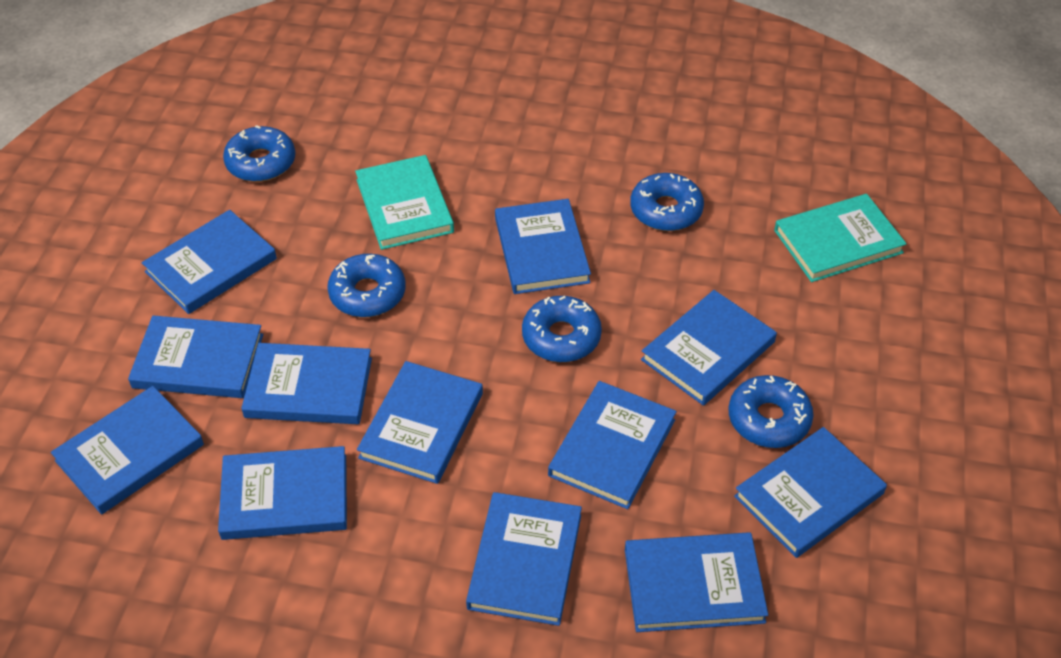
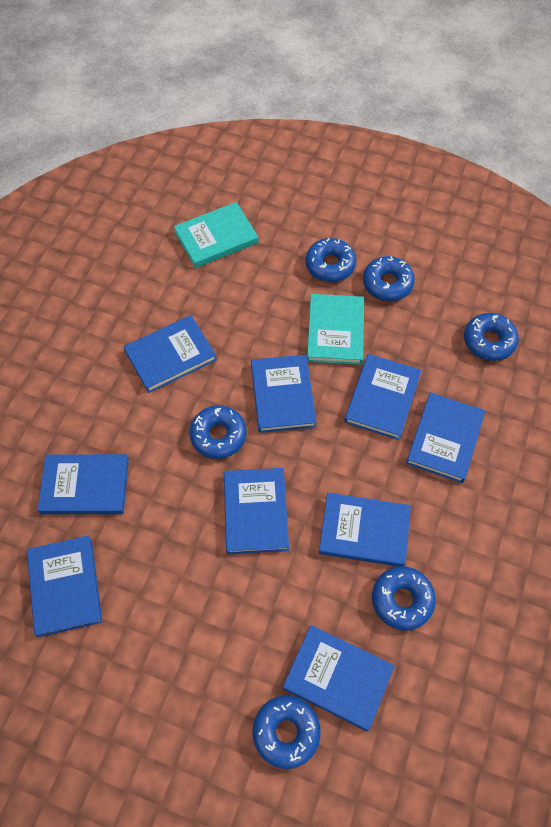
blue book: [51,386,204,514] [128,315,263,398] [142,210,277,314] [218,446,347,540] [241,343,372,424] [357,361,483,484] [466,492,582,626] [495,199,591,294] [548,381,677,509] [625,532,768,632] [641,290,777,406] [734,427,887,558] = 12 -> [27,536,102,637] [37,454,129,514] [124,315,217,393] [224,468,289,554] [251,354,316,433] [283,625,395,731] [319,493,411,567] [344,354,422,440] [406,392,485,483] = 9
blue donut: [223,125,295,182] [327,254,406,317] [522,296,602,362] [630,173,704,231] [728,375,814,448] = 5 -> [189,405,247,459] [252,695,321,769] [305,238,356,282] [363,256,415,301] [372,566,436,631] [464,313,519,361] = 6

